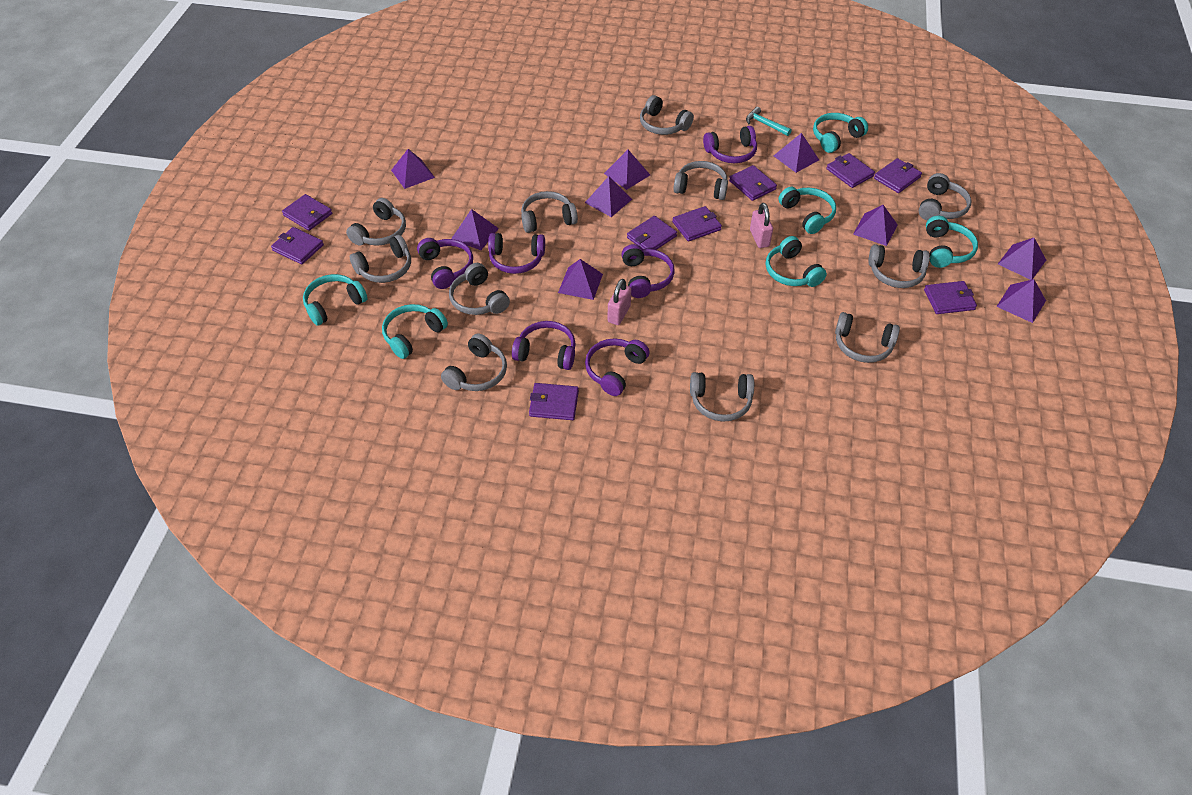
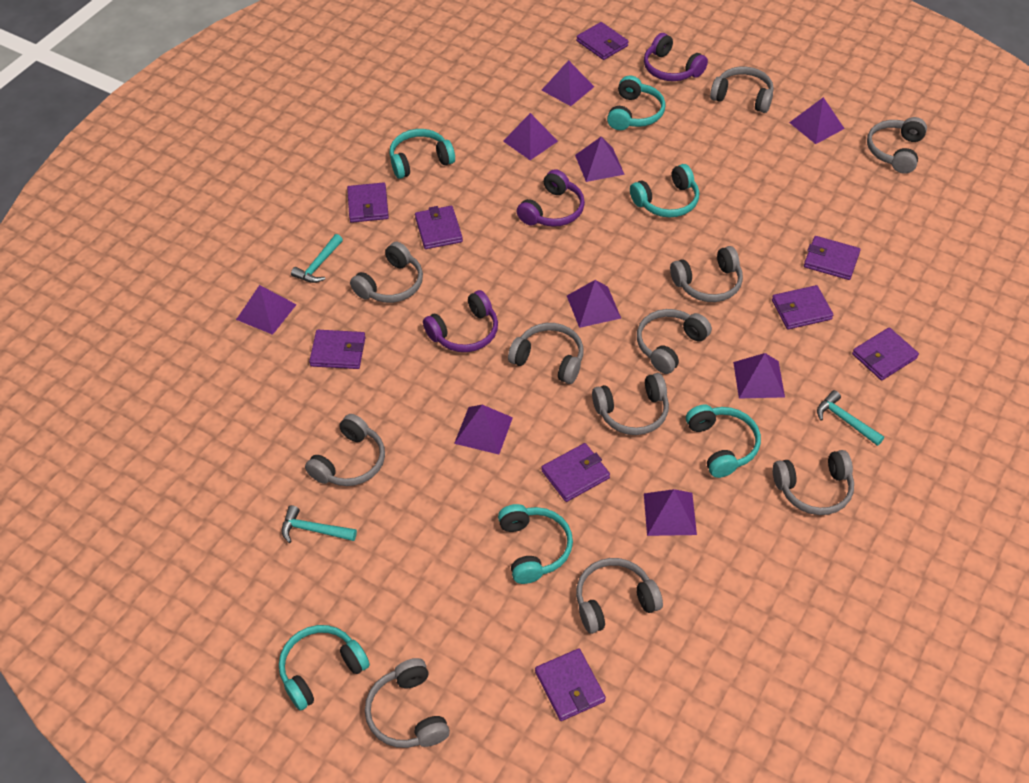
pink padlock: [608,279,631,325] [750,203,773,248] = 2 -> none = 0
purple headphones: [417,238,473,289] [488,233,545,274] [512,321,576,370] [585,338,650,396] [622,244,675,298] [703,126,757,163] = 6 -> [423,290,498,352] [517,169,585,227] [644,33,708,81] = 3
turquoise hammer: [746,107,792,136] = 1 -> [282,505,357,543] [291,234,343,283] [817,390,884,446] = 3

